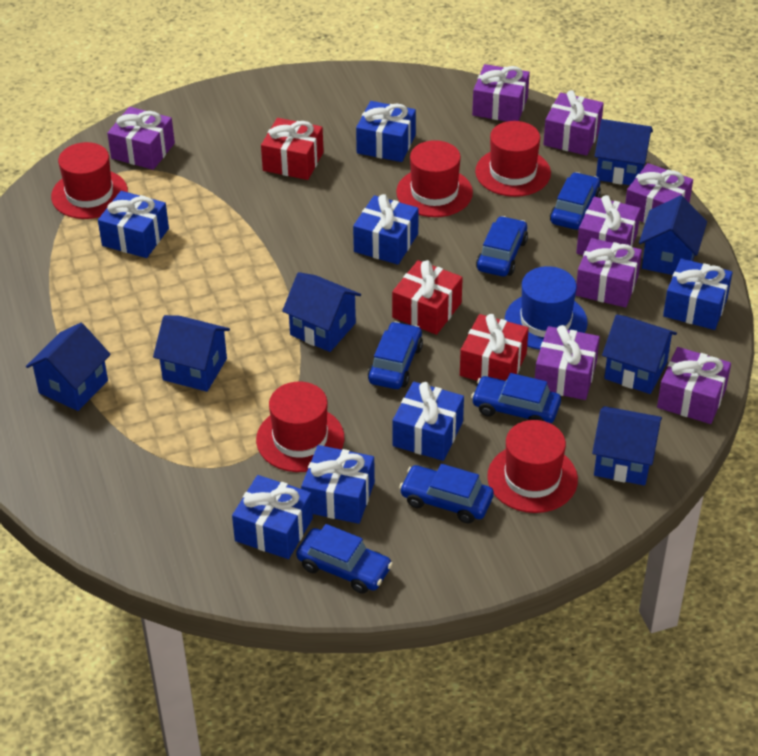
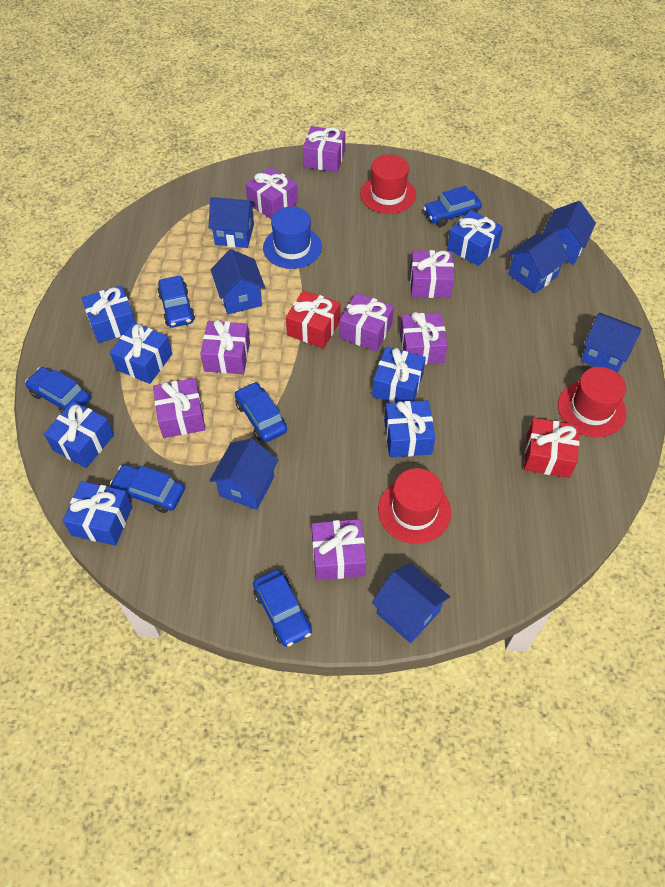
red gift: [261,118,324,180] [392,260,463,335] [460,314,529,381] = 3 -> [286,290,340,349] [524,418,580,478] = 2
red hat: [51,142,128,219] [256,382,344,472] [396,140,473,217] [475,121,551,197] [487,420,578,513] = 5 -> [360,154,416,214] [378,468,451,544] [558,367,626,437] = 3

